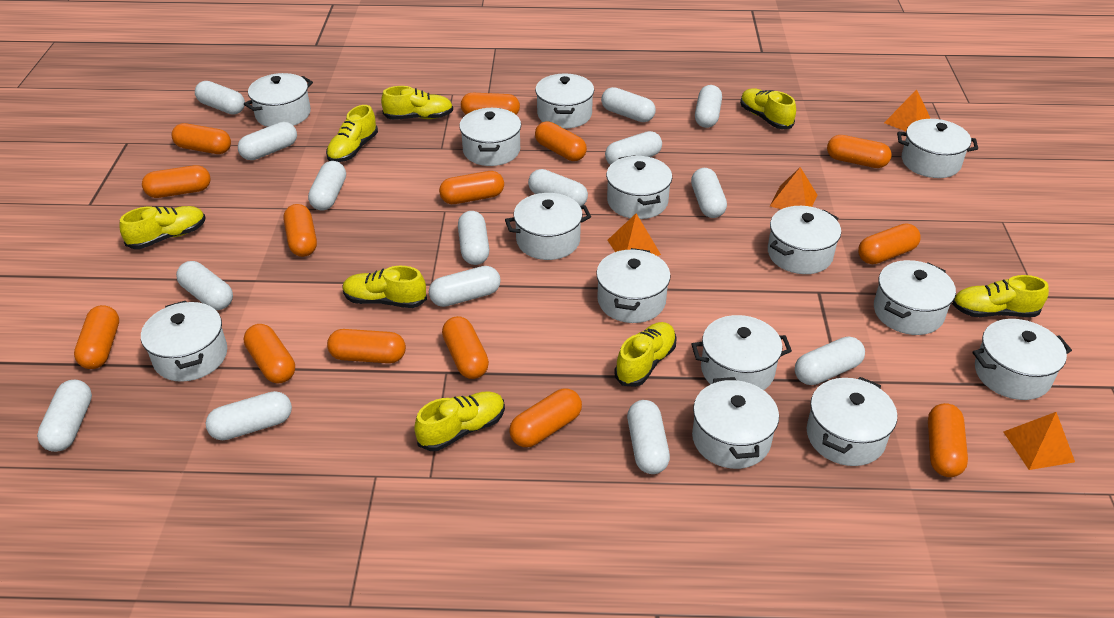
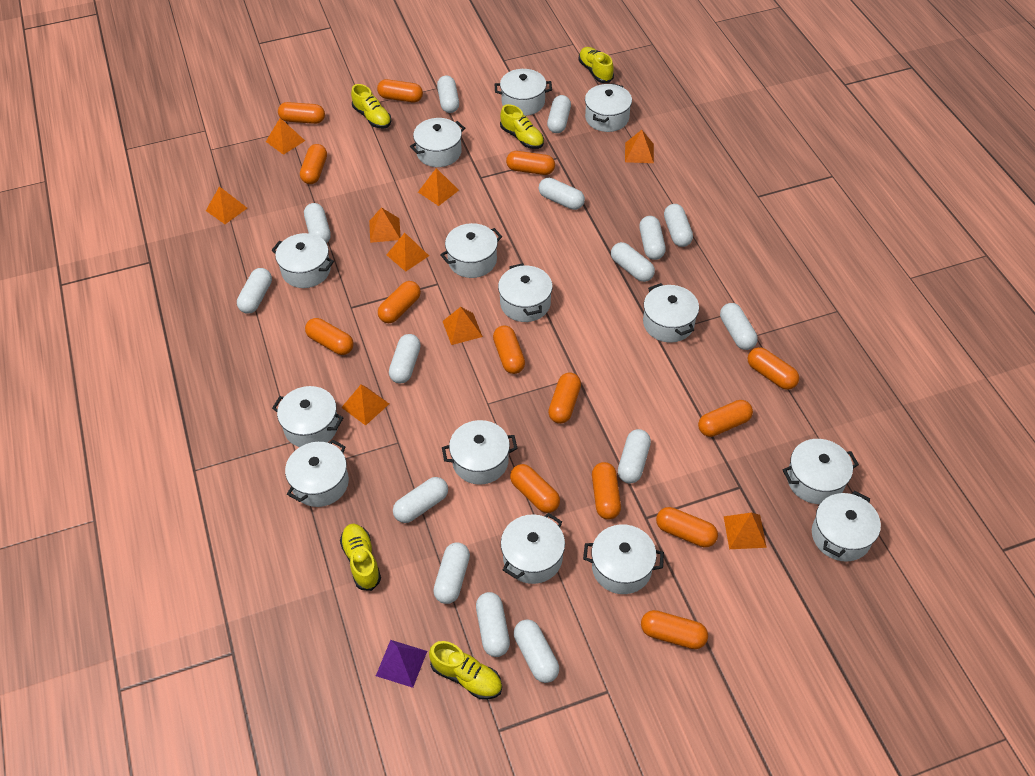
orange pyramid: [608,213,661,256] [770,167,817,209] [884,89,931,131] [1003,412,1075,470] = 4 -> [206,186,247,224] [266,118,305,155] [341,385,389,426] [369,207,401,243] [387,233,429,272] [418,168,459,206] [443,307,483,345] [625,130,654,163] [724,513,767,549] = 9
purple pyramid: none = 0 -> [376,640,427,688] = 1
yellow shoe: [119,206,206,249] [326,105,378,162] [343,266,427,308] [381,86,453,120] [414,391,505,451] [614,322,677,387] [740,88,796,129] [952,275,1049,317] = 8 -> [340,524,381,591] [351,84,391,128] [429,641,502,700] [500,104,544,149] [578,47,614,83] = 5

